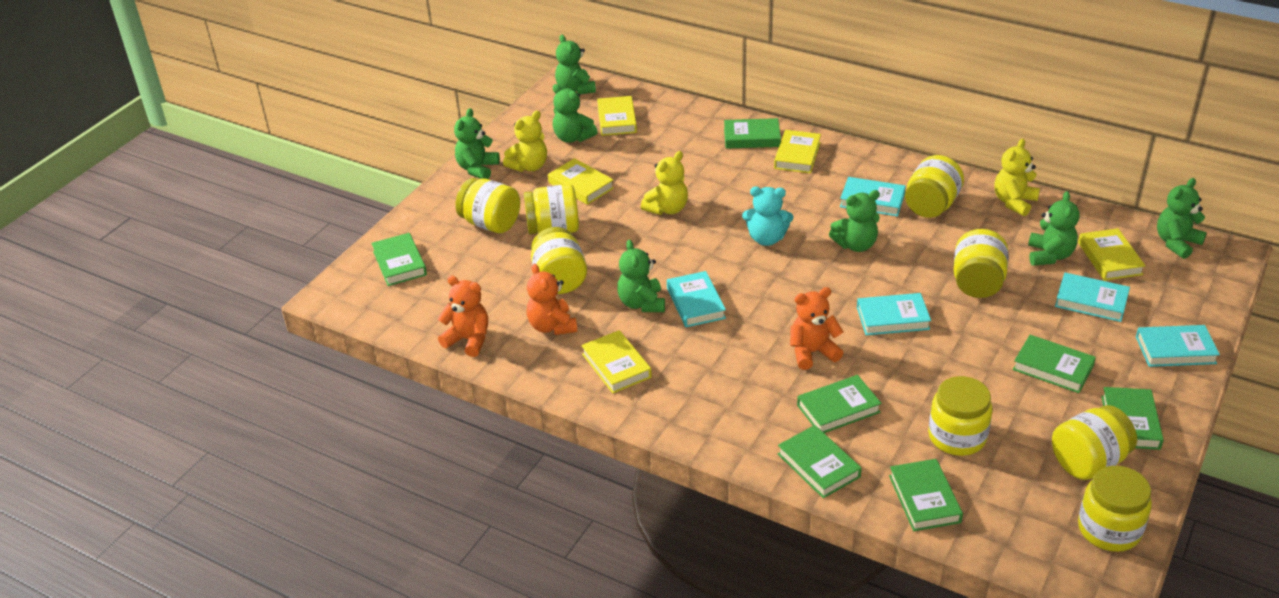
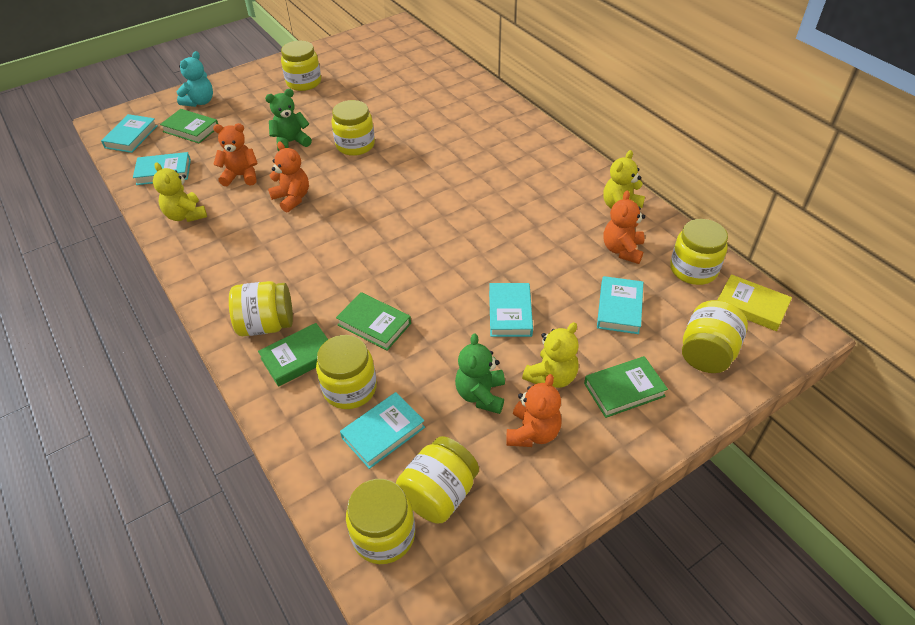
green book: [371,233,427,286] [724,118,781,149] [778,425,862,498] [797,375,882,433] [889,459,963,531] [1013,335,1096,393] [1101,387,1164,450] = 7 -> [160,109,218,143] [258,323,328,387] [336,292,411,350] [584,356,668,418] = 4
green teddy bear: [454,108,500,179] [553,84,598,143] [555,35,596,94] [617,240,665,312] [829,190,880,252] [1028,191,1080,266] [1157,178,1207,259] = 7 -> [265,89,312,151] [455,333,505,414] = 2
orange teddy bear: [438,276,488,357] [526,264,577,335] [790,287,844,370] = 3 -> [213,123,258,186] [268,142,309,213] [506,374,562,447] [603,190,645,264] = 4
yellow book: [548,158,614,205] [581,330,652,393] [597,96,637,136] [774,130,821,173] [1078,228,1146,281] = 5 -> [718,274,792,331] = 1

